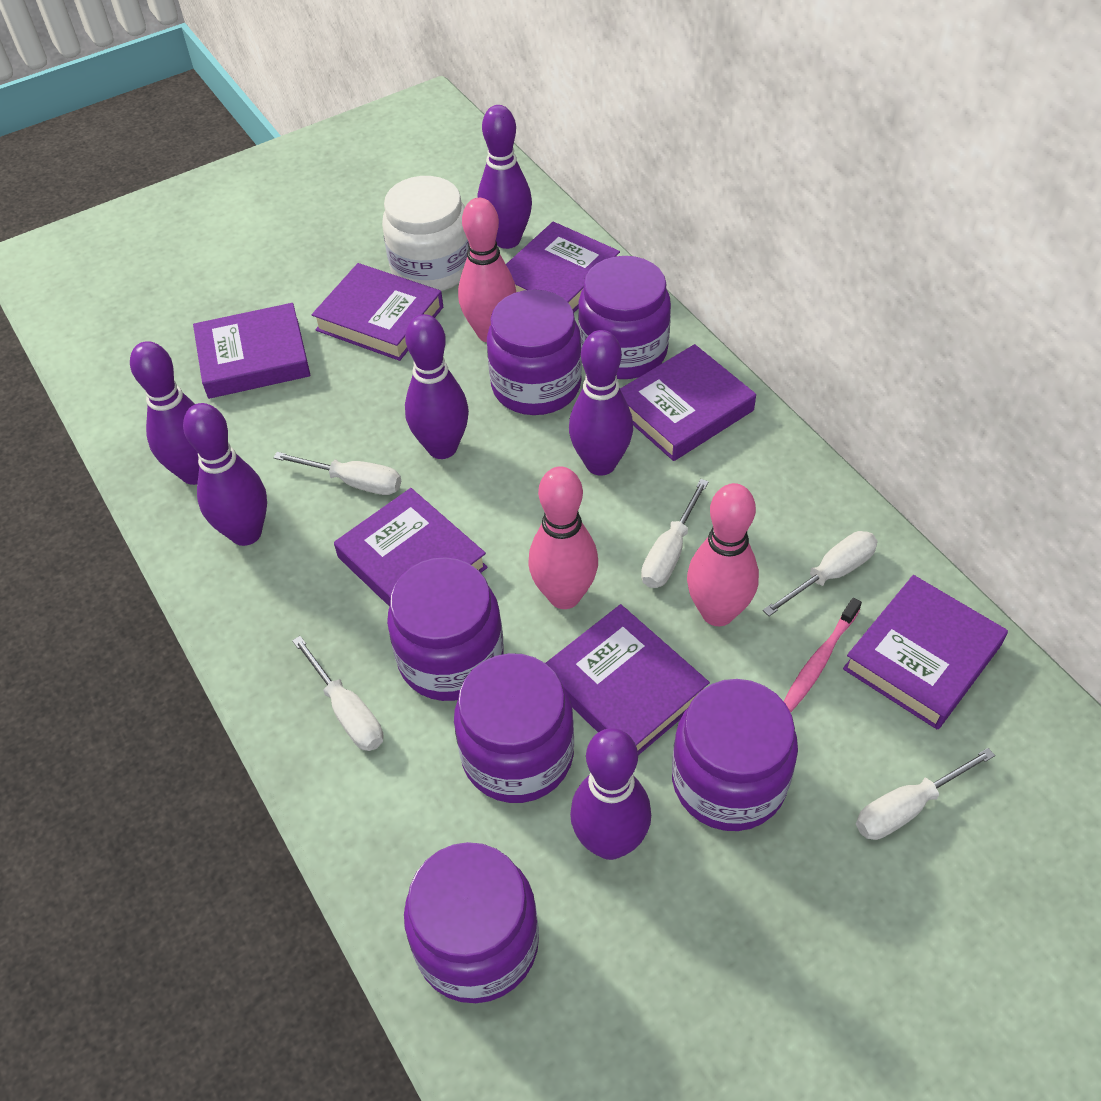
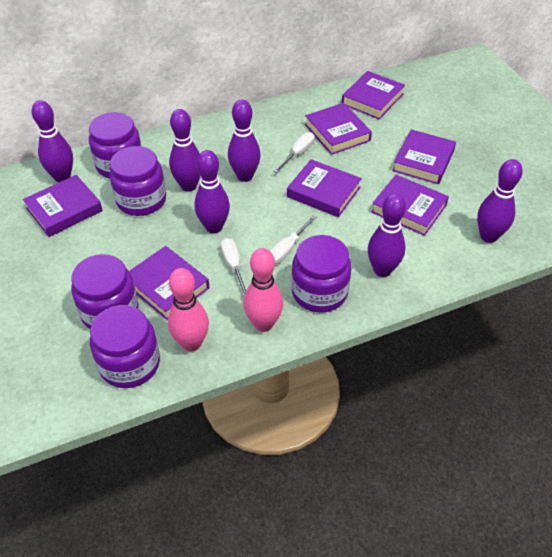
pink bowling pin: [458,198,516,342] [528,466,598,609] [687,483,759,626] = 3 -> [168,268,209,352] [243,248,283,332] = 2
pink toothbrush: [784,598,862,712] = 1 -> none = 0
purple jar: [387,557,504,701] [404,842,539,1003] [454,653,574,803] [487,289,582,415] [578,256,671,379] [672,679,798,831] = 6 -> [71,254,139,329] [89,112,141,178] [90,305,160,388] [109,146,166,216] [291,235,351,312] = 5
white jar: [382,176,469,291] = 1 -> none = 0
white screwdriver: [273,452,401,495] [292,636,383,751] [641,479,709,588] [763,531,877,616] [856,748,995,840] = 5 -> [221,238,246,296] [270,215,317,264] [273,132,315,173] = 3

